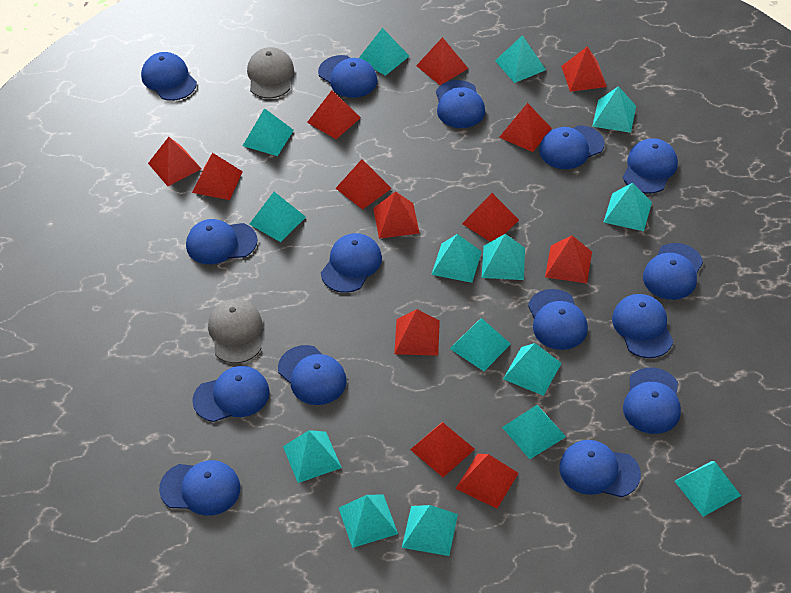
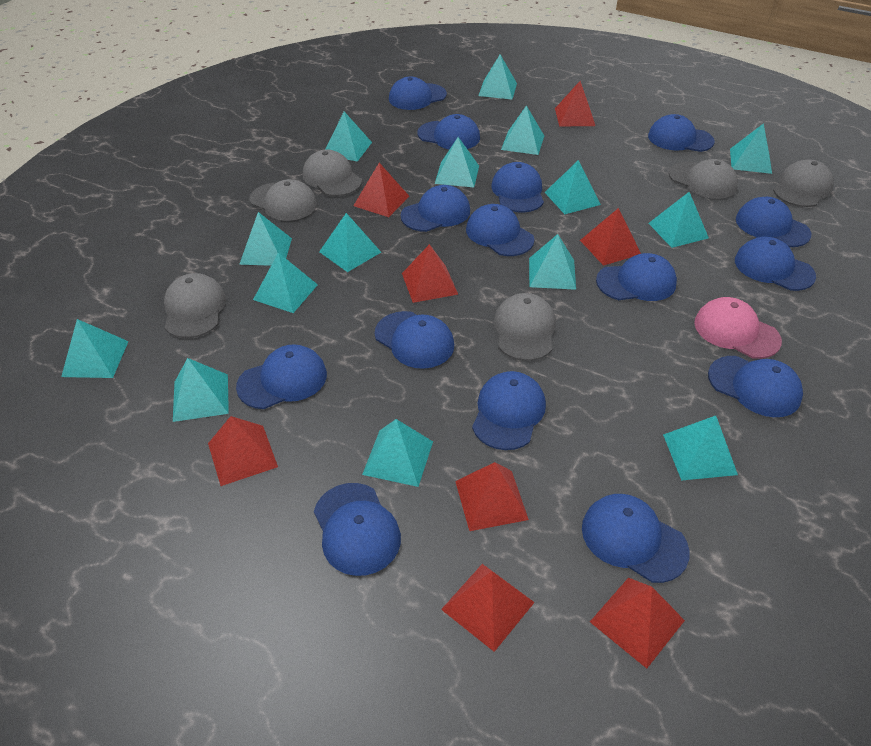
grey cap: [208,299,262,363] [247,47,294,99] = 2 -> [164,273,226,338] [250,179,317,221] [303,150,362,196] [494,293,556,361] [669,159,738,199] [773,159,834,207] = 6
pink cap: none = 0 -> [694,297,782,359] = 1
red pyramid: [148,137,201,186] [192,153,243,200] [307,90,361,139] [336,159,392,209] [373,191,420,239] [394,309,440,356] [410,422,475,477] [416,37,468,85] [455,454,519,509] [462,193,519,242] [499,103,552,152] [545,236,592,283] [561,46,607,92] = 13 -> [208,416,278,486] [353,163,409,217] [402,244,458,303] [441,564,535,652] [455,462,529,531] [555,81,595,127] [580,208,641,266] [590,578,685,668] = 8

